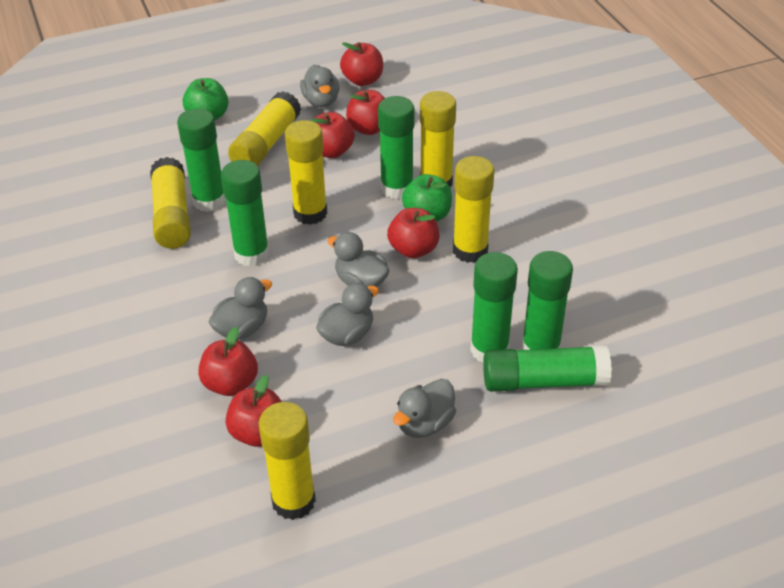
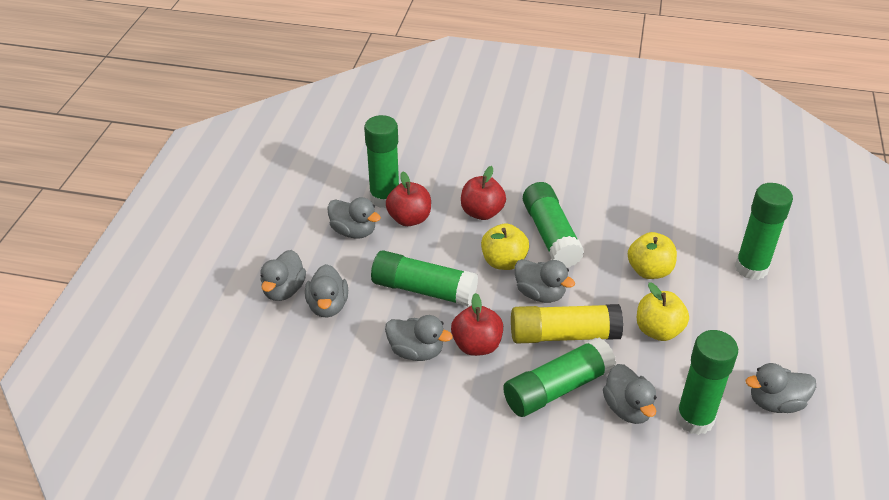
green apple: [183,78,228,120] [402,174,452,222] = 2 -> none = 0
grey duck: [209,277,272,340] [300,65,339,107] [316,283,379,346] [328,232,389,287] [393,379,456,438] = 5 -> [261,250,306,301] [305,264,348,317] [327,197,381,239] [385,315,453,361] [514,259,575,303] [603,364,657,424] [746,363,816,413] = 7
red apple: [198,327,258,396] [226,375,282,447] [311,112,355,158] [340,42,383,86] [346,90,385,135] [387,208,439,258] = 6 -> [386,172,431,226] [451,293,503,356] [461,166,506,220] = 3
yellow apple: none = 0 -> [481,224,529,270] [628,232,677,279] [637,282,689,341] = 3
yellow glue stick: [150,157,191,249] [228,91,301,166] [259,402,316,520] [285,120,327,225] [420,91,456,189] [453,156,494,263] = 6 -> [511,304,623,344] = 1

